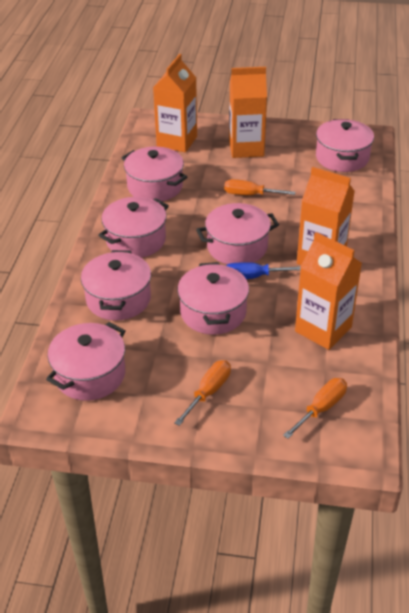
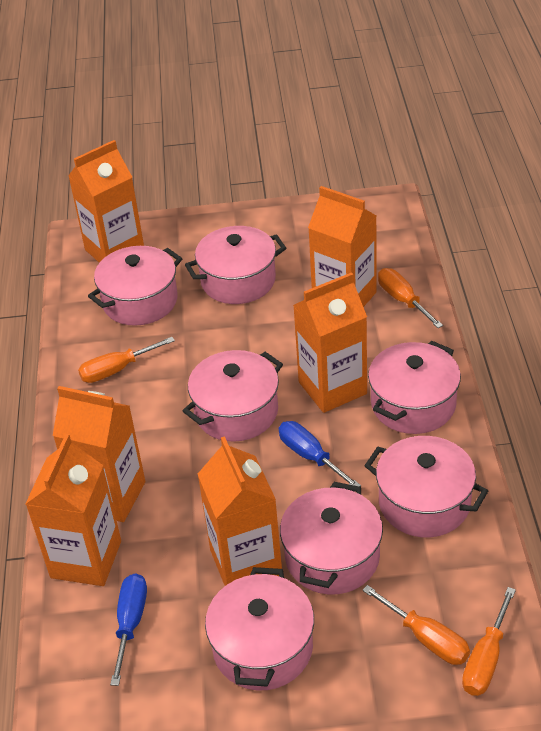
blue screwdriver: [226,262,301,279] = 1 -> [110,573,147,686] [279,421,361,487] = 2
orange carton: [153,54,197,152] [229,67,267,158] [295,232,362,350] [297,167,355,265] = 4 -> [25,434,121,586] [53,386,145,522] [68,140,144,263] [198,436,282,586] [293,272,367,413] [308,186,376,307] = 6
orange screwdriver: [174,360,231,426] [224,179,295,195] [283,378,347,439] = 3 -> [78,337,175,383] [362,585,470,665] [378,268,443,328] [462,587,516,696] = 4

